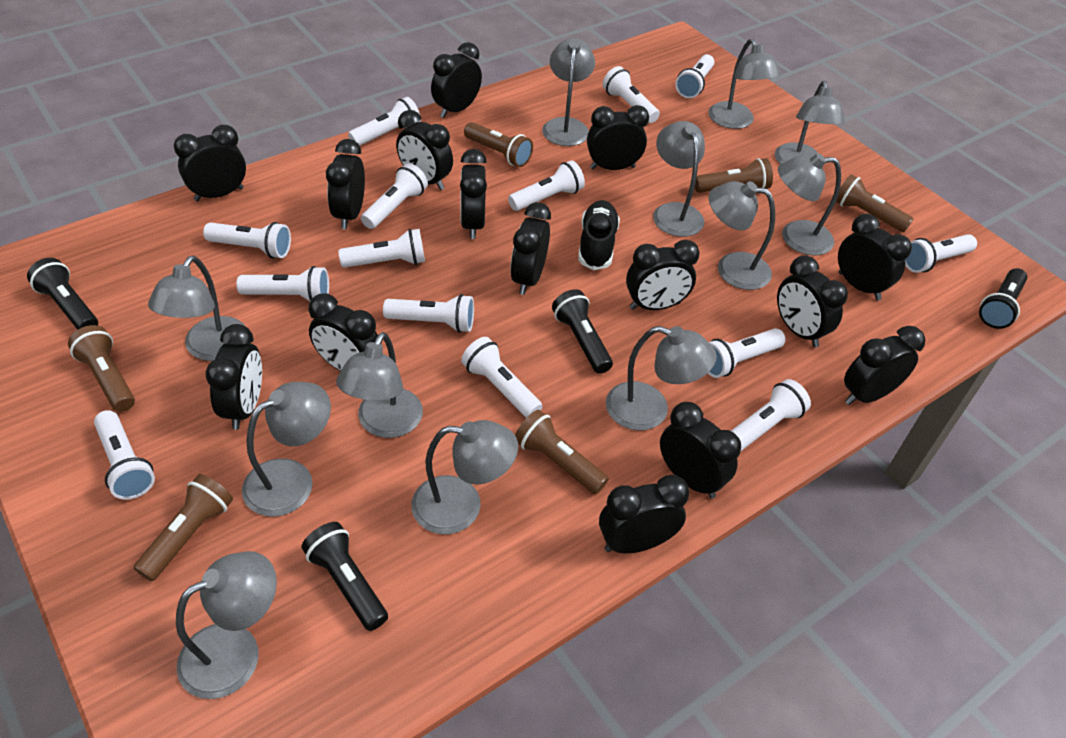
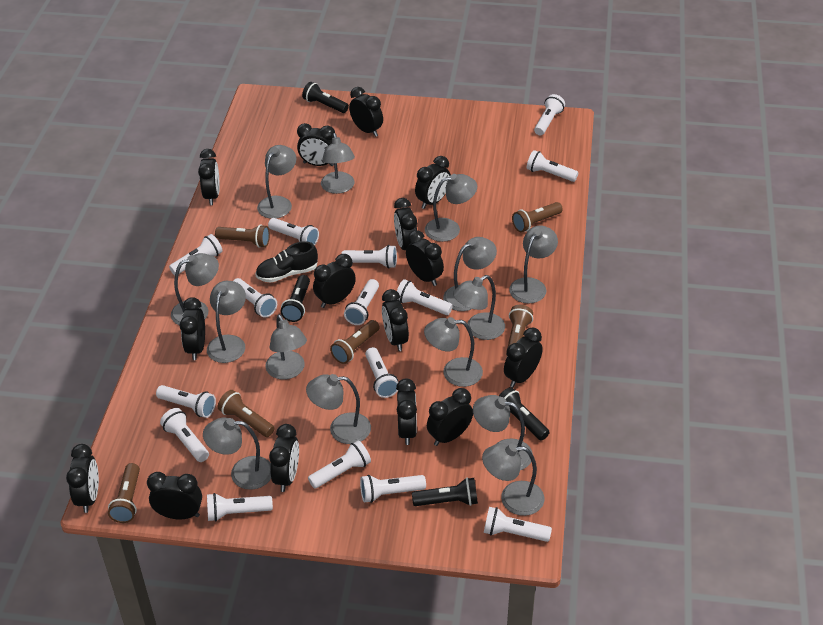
grey lamp: [148,256,246,361] [176,551,277,699] [242,382,331,517] [336,332,423,438] [411,420,518,534] [542,38,595,146] [606,326,717,431] [653,121,705,237] [708,39,781,129] [709,181,775,290] [775,81,845,164] [778,153,841,256] = 12 -> [171,253,219,325] [203,418,271,490] [207,281,246,363] [257,145,296,219] [265,314,307,380] [306,374,371,444] [321,133,355,194] [424,317,483,387] [425,174,477,242] [443,237,497,311] [453,275,505,340] [473,395,533,470] [482,443,544,516] [509,225,558,304] = 14
white flashlight: [94,410,155,500] [203,222,291,259] [236,266,329,301] [338,229,425,268] [348,97,421,146] [361,163,428,229] [383,294,474,333] [461,337,542,418] [508,160,585,211] [603,66,660,123] [675,54,714,98] [708,328,785,378] [731,379,811,452] [905,234,977,273] = 14 -> [156,385,216,418] [160,408,209,462] [169,234,223,275] [207,493,273,522] [233,278,277,318] [268,218,319,246] [308,440,371,489] [341,245,397,268] [344,279,379,325] [360,475,426,503] [365,347,398,398] [397,279,453,315] [484,507,552,542] [526,150,578,182] [534,94,565,135] = 15

